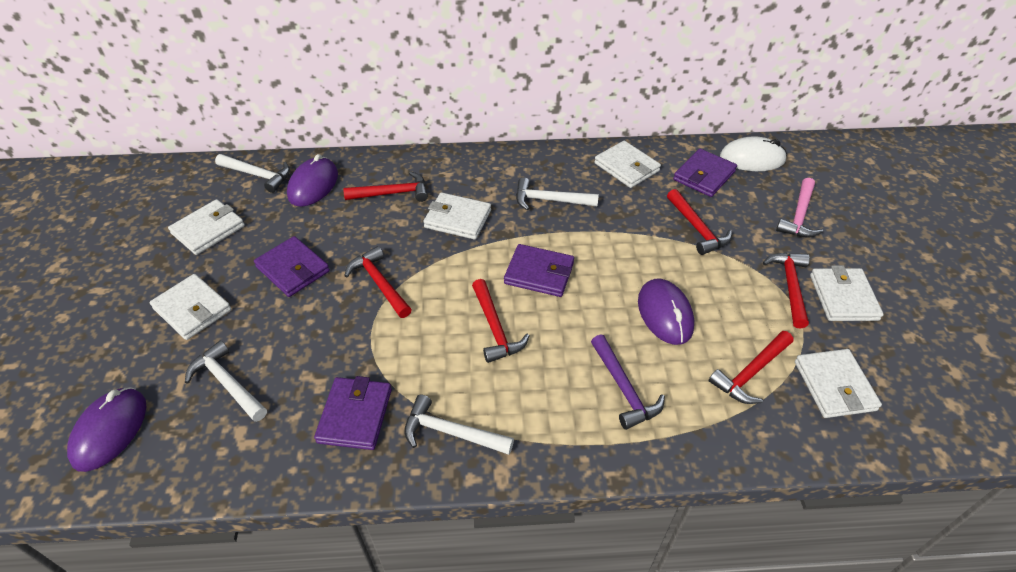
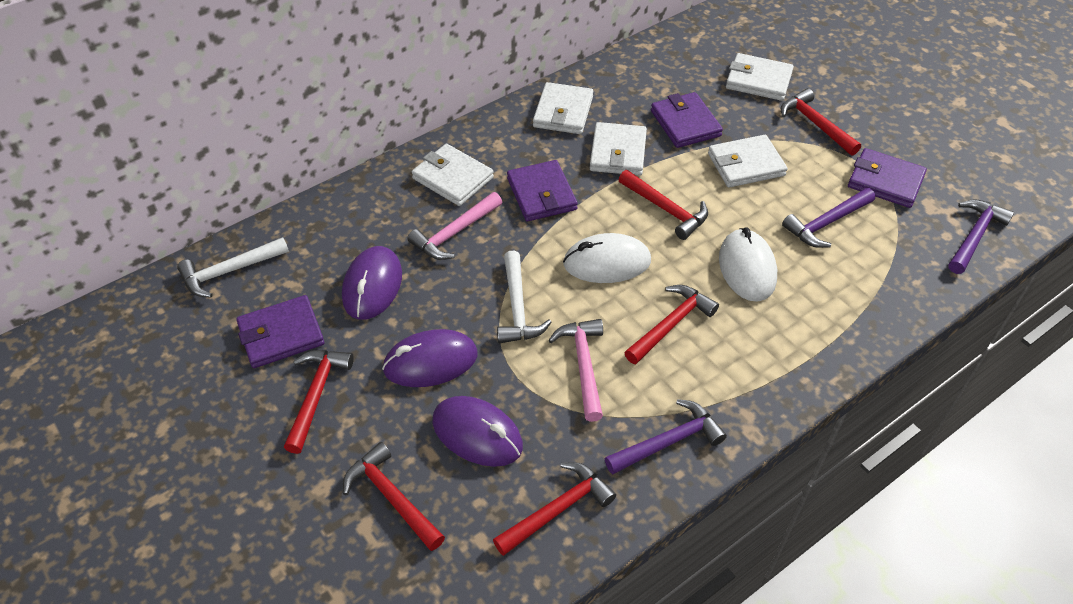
pink hammer: [776,178,823,237] = 1 -> [407,192,502,260] [549,319,603,422] = 2
purple hammer: [591,334,665,430] = 1 -> [605,399,727,474] [782,188,875,248] [949,199,1014,274] = 3
white hammer: [185,340,267,422] [215,154,290,193] [404,394,514,455] [516,178,599,210] = 4 -> [177,237,289,298] [497,251,552,343] = 2
white mouse: [720,136,787,171] = 1 -> [563,233,651,283] [719,227,777,302] = 2
white wallet: [150,274,231,340] [168,199,245,255] [423,193,491,240] [594,141,661,188] [795,349,882,418] [810,265,884,321] = 6 -> [412,144,494,206] [533,82,593,134] [590,122,647,176] [708,135,788,188] [726,53,794,101] = 5

